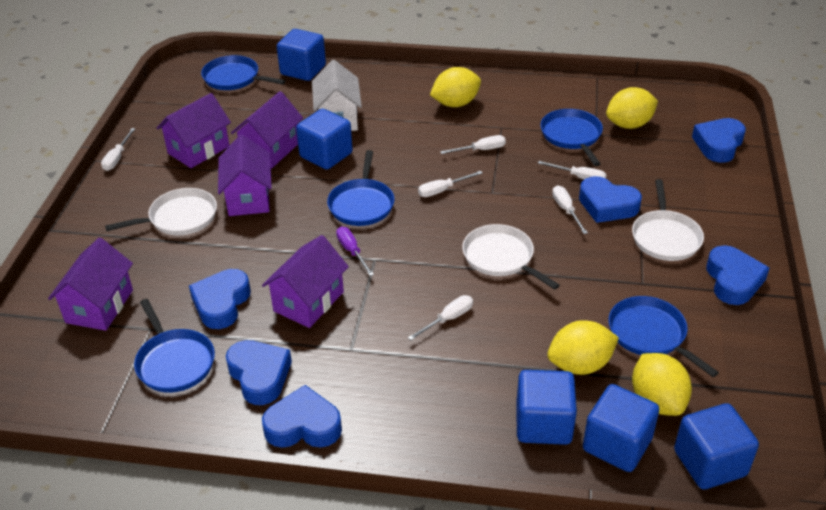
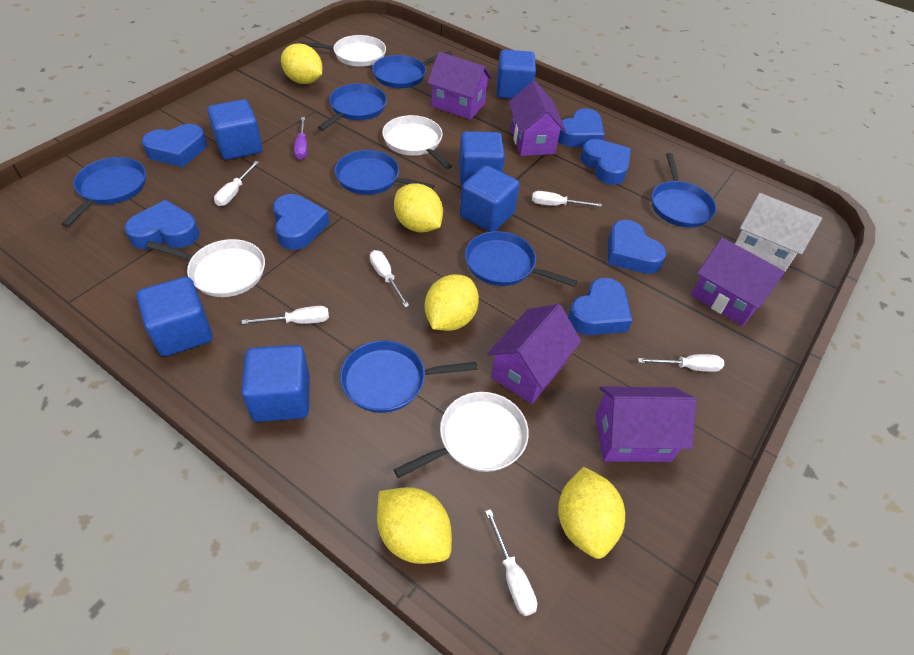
blue cube: [277,29,326,81] [296,109,353,169] [516,370,577,445] [583,384,659,472] [674,403,759,490] = 5 -> [137,277,213,356] [207,99,262,160] [241,345,310,422] [459,131,505,185] [460,165,519,232] [497,50,536,99] = 6
blue heart: [189,269,251,329] [226,340,292,405] [262,385,342,448] [579,176,642,223] [692,118,746,163] [707,245,769,305] = 6 -> [125,200,199,249] [142,124,207,167] [273,194,329,250] [558,108,604,147] [568,278,633,335] [581,139,631,185] [608,220,666,274] = 7
blue pan: [134,299,215,393] [201,55,285,90] [327,150,394,226] [540,109,603,166] [608,296,719,377] = 5 -> [61,157,146,227] [318,83,387,131] [335,150,434,195] [340,340,477,413] [372,51,452,88] [465,231,577,287] [651,153,716,228] = 7
white pan: [105,188,217,235] [462,224,560,290] [632,179,704,261] = 3 -> [146,239,265,297] [300,35,386,67] [382,115,452,169] [394,392,529,478] = 4
yellow lemon: [430,67,481,107] [547,320,619,375] [606,87,658,129] [632,353,692,416] = 4 -> [281,43,323,84] [377,487,452,564] [394,183,443,233] [425,274,479,331] [558,467,625,559] = 5

